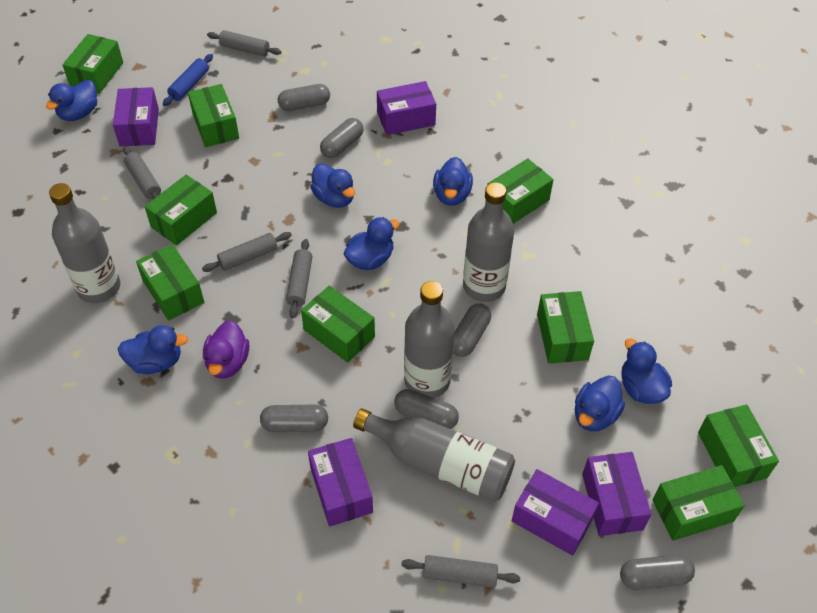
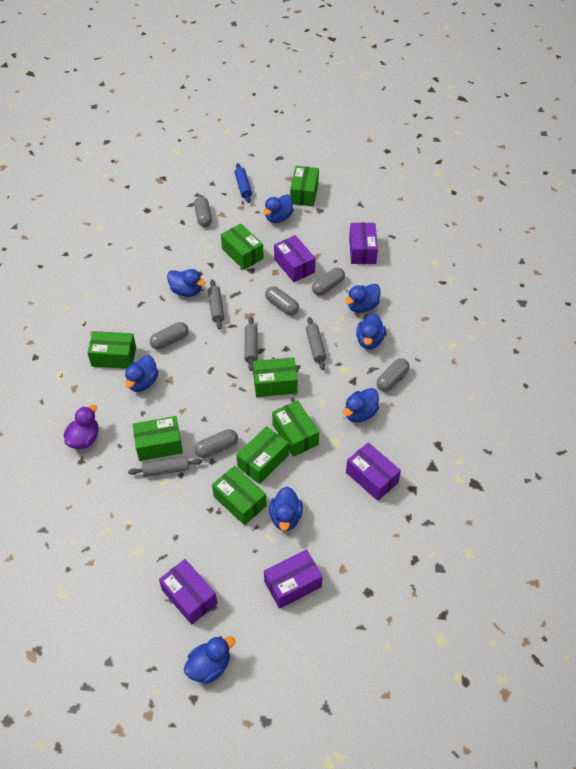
blue duck: [46,80,97,121] [118,325,188,374] [310,163,355,208] [344,217,400,270] [433,157,473,206] [575,376,625,431] [621,338,672,404] = 7 -> [125,355,159,392] [167,269,206,297] [184,636,235,684] [263,194,294,223] [269,487,303,531] [343,388,379,423] [345,284,381,313] [356,313,386,349] = 8
green box: [62,34,123,94] [136,244,204,320] [145,175,217,245] [188,84,239,147] [301,285,375,363] [485,158,553,224] [537,291,594,364] [653,465,745,541] [698,404,779,487] = 9 -> [87,331,136,369] [133,416,183,461] [212,466,267,525] [221,223,264,270] [236,426,289,484] [253,357,298,397] [272,400,319,457] [290,166,319,206] = 8
grey bottle: [49,183,121,303] [353,409,515,502] [404,281,455,398] [463,182,514,302] = 4 -> none = 0
grey rolling pin: [123,147,161,199] [202,232,292,272] [207,30,282,56] [286,239,312,318] [401,555,520,588] = 5 -> [128,456,202,477] [208,280,224,330] [245,317,258,371] [306,317,327,370] = 4

